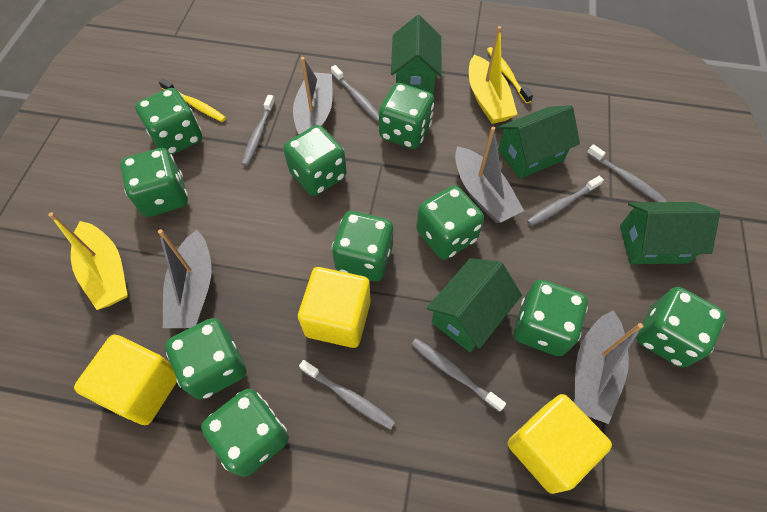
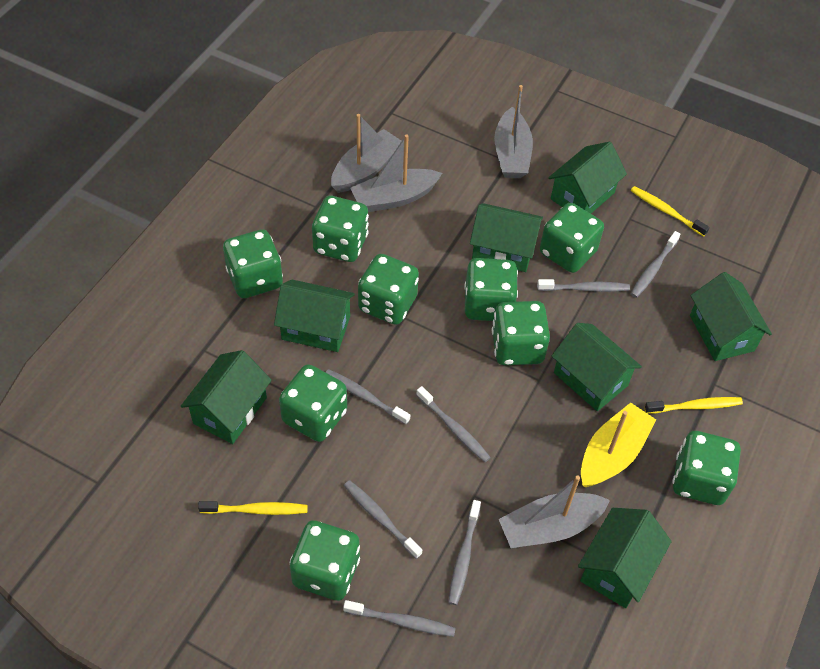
green dice: [120,148,188,217] [135,88,202,155] [165,318,246,400] [201,389,289,477] [283,125,347,196] [332,211,393,281] [379,83,434,149] [416,186,484,260] [514,280,588,356] [637,287,726,367] = 10 -> [223,229,283,298] [279,364,347,442] [290,520,360,601] [312,196,369,262] [358,254,419,325] [464,258,518,321] [492,301,550,365] [540,203,604,273] [672,431,741,505] = 9
green house: [391,15,442,94] [427,258,522,353] [498,105,580,179] [620,202,720,264] = 4 -> [181,350,272,444] [274,280,355,352] [470,203,543,272] [548,141,627,214] [552,323,642,411] [578,508,672,608] [690,272,772,361] = 7
grey toothbrush: [241,95,275,166] [299,360,395,430] [331,65,379,122] [411,338,506,412] [527,176,604,226] [587,144,667,202] = 6 -> [326,369,410,425] [343,600,456,637] [344,480,422,559] [416,386,491,462] [448,500,481,605] [537,279,630,292] [631,231,681,298] = 7
yellow boat: [48,212,128,310] [469,26,518,124] = 2 -> [581,403,656,487] = 1
yellow cube: [74,335,177,425] [298,267,371,348] [508,394,612,494] = 3 -> none = 0
yellow toothbrush: [159,79,226,122] [487,47,533,103] = 2 -> [198,501,308,515] [631,186,710,236] [645,397,743,414] = 3

